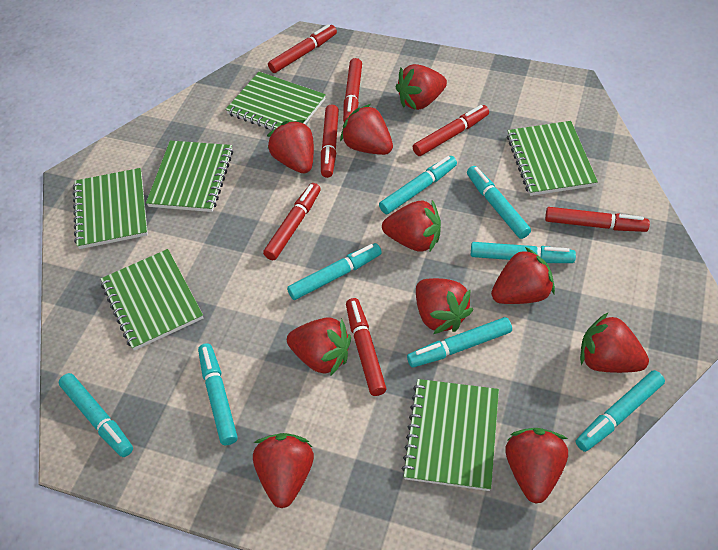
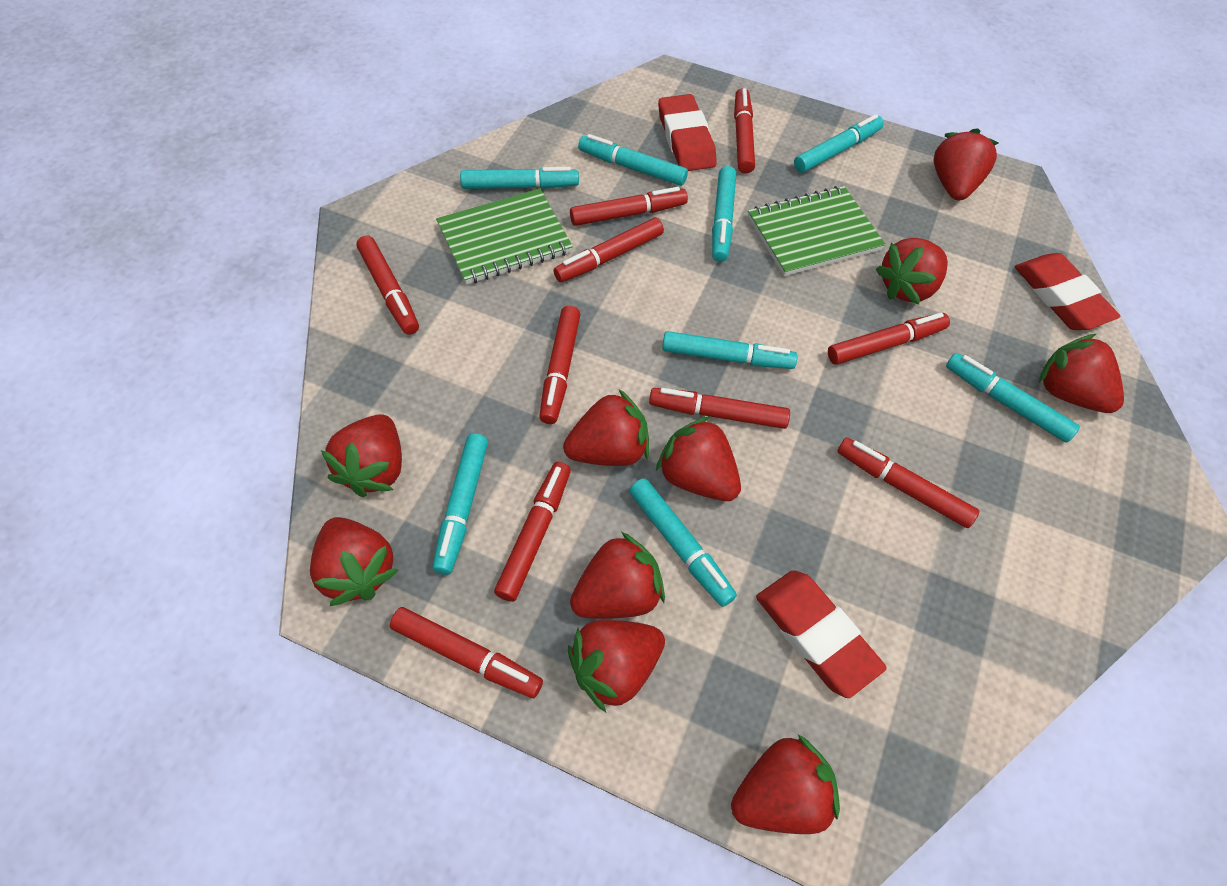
green notebook: [73,168,148,249] [101,249,203,351] [146,141,233,212] [225,72,326,130] [402,379,499,491] [507,121,598,196] = 6 -> [436,189,573,284] [748,186,885,276] = 2
red eraser: none = 0 -> [658,94,717,171] [756,570,887,698] [1015,253,1120,330] = 3
red marker: [263,183,321,260] [268,24,337,73] [321,104,339,178] [343,58,362,123] [346,298,387,396] [413,105,489,156] [545,207,650,232] = 7 -> [356,235,419,335] [390,607,543,698] [494,462,571,602] [539,306,581,424] [553,218,664,282] [570,187,688,226] [649,388,790,429] [734,88,755,174] [828,312,950,365] [837,438,979,528] = 10

